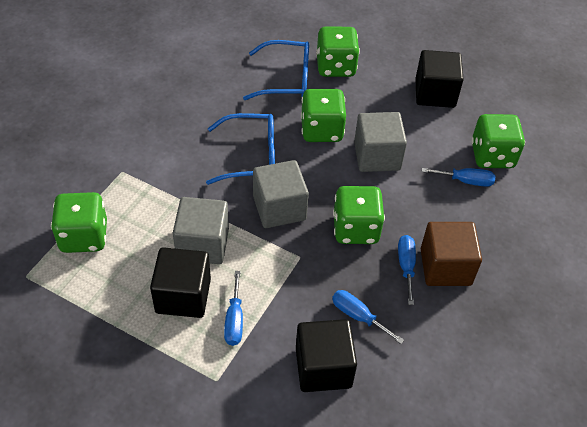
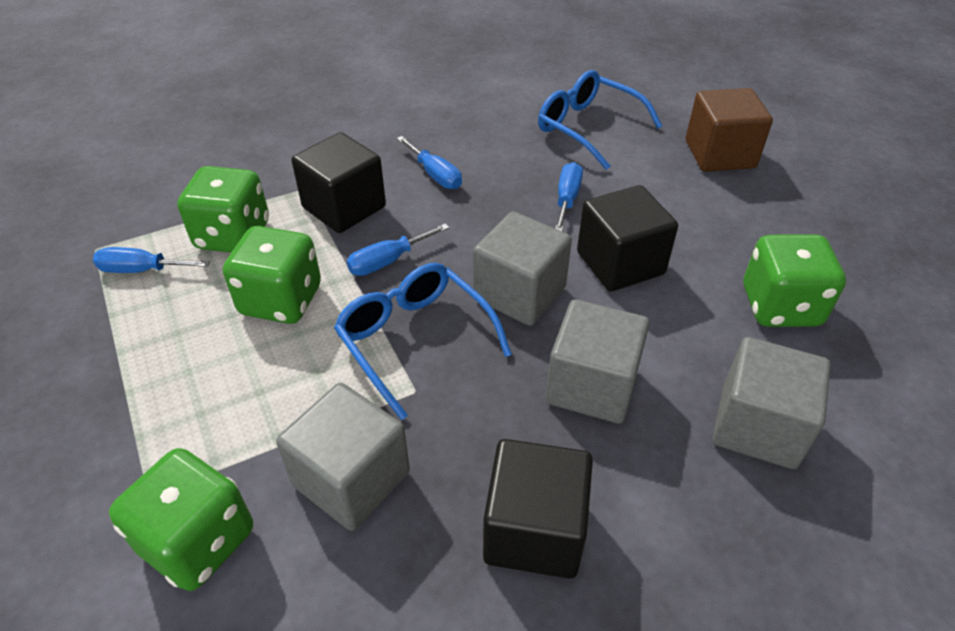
green dice: [51,192,107,253] [301,89,346,142] [316,27,360,77] [333,186,385,244] [471,114,525,168] = 5 -> [109,448,253,591] [177,166,269,253] [223,226,321,324] [744,234,846,327] = 4
grey cube: [173,197,229,264] [253,160,309,228] [354,112,407,172] = 3 -> [276,383,410,531] [473,211,572,326] [546,299,650,424] [713,337,831,469] = 4

